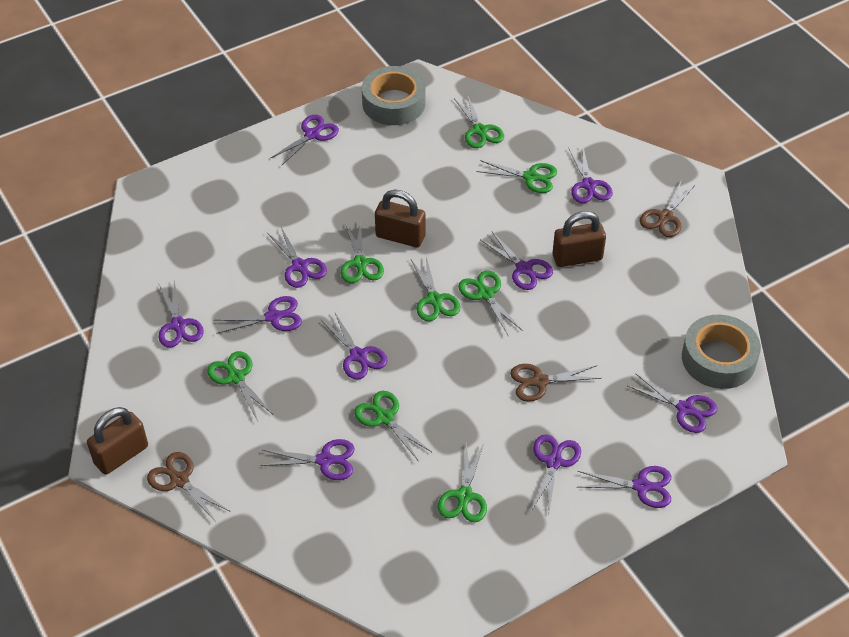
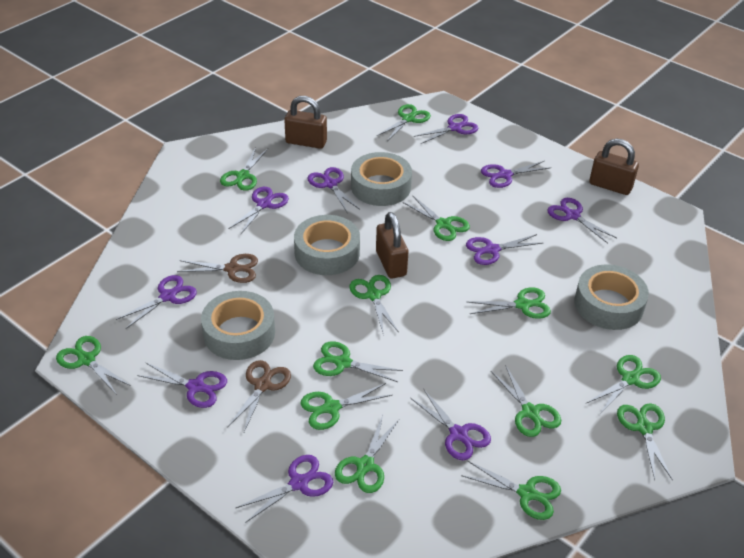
brown scissors: [147,452,229,522] [510,364,602,402] [640,181,696,237] = 3 -> [177,254,258,283] [227,360,291,432] = 2
green scissors: [207,351,273,421] [341,220,384,283] [354,391,432,460] [411,257,460,321] [438,442,487,522] [454,94,504,148] [458,270,523,335] [476,160,557,193] = 8 -> [56,336,131,395] [220,147,268,191] [300,383,392,430] [313,341,403,382] [335,415,399,493] [349,275,399,333] [377,104,431,141] [403,196,470,241] [461,461,561,520] [468,287,551,319] [491,365,561,437] [587,355,661,415] [617,403,673,481] = 13
grey tape: [362,66,426,125] [682,315,761,389] = 2 -> [201,291,275,360] [294,215,360,275] [351,152,412,206] [574,265,649,330] = 4
purple scissors: [159,280,204,348] [216,296,302,334] [261,439,355,480] [267,225,327,288] [270,115,339,166] [320,313,387,380] [480,232,553,290] [531,434,581,512] [569,147,613,203] [578,466,671,508] [628,373,717,433] = 11 -> [116,275,197,329] [137,362,227,408] [228,187,289,235] [236,455,333,523] [308,167,360,212] [410,390,491,460] [414,114,478,144] [466,234,542,265] [481,161,551,188] [547,198,617,243] = 10

